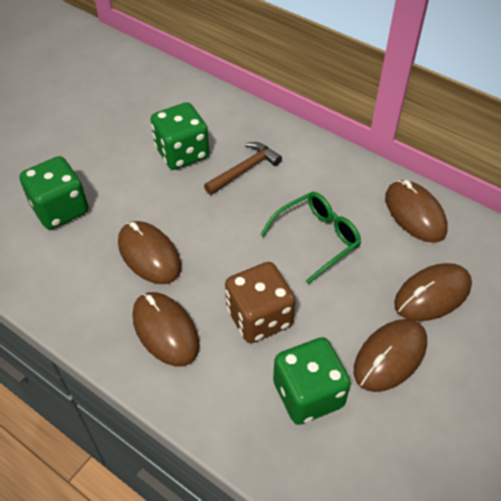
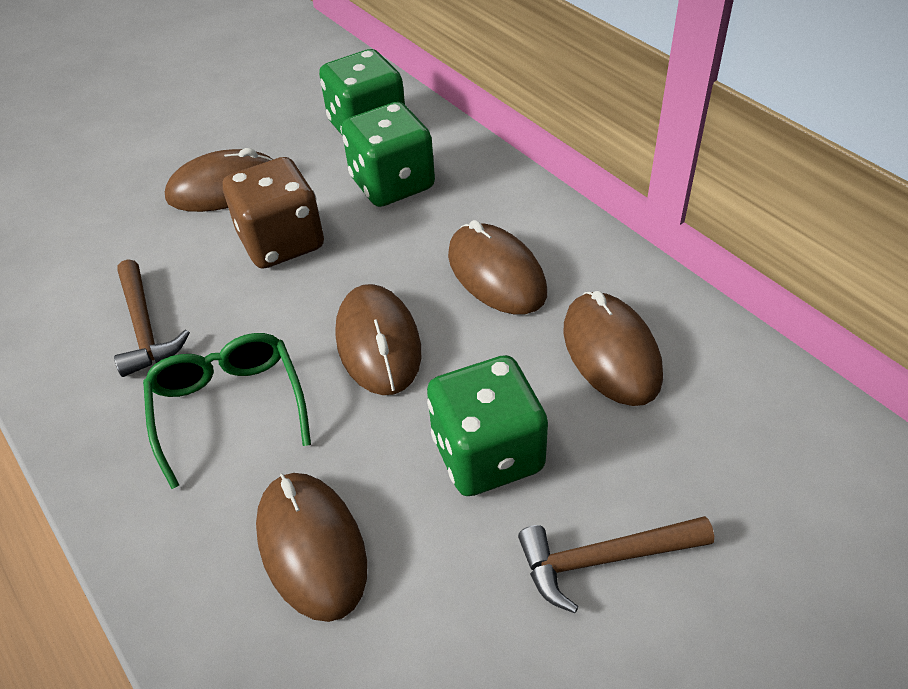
brown hammer: [204,142,282,195] = 1 -> [114,259,190,377] [518,516,714,613] = 2

